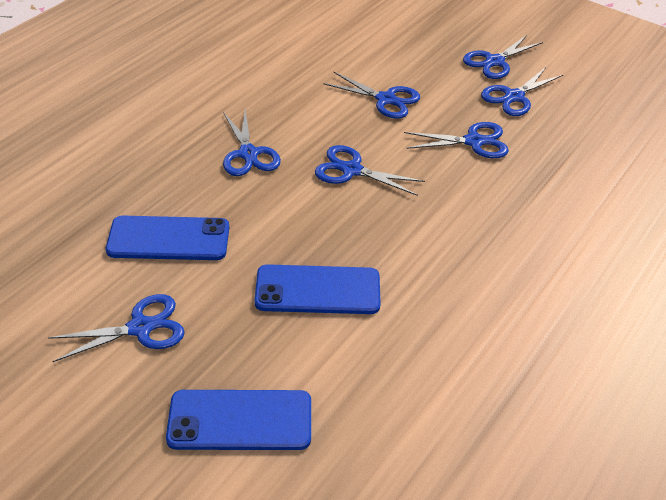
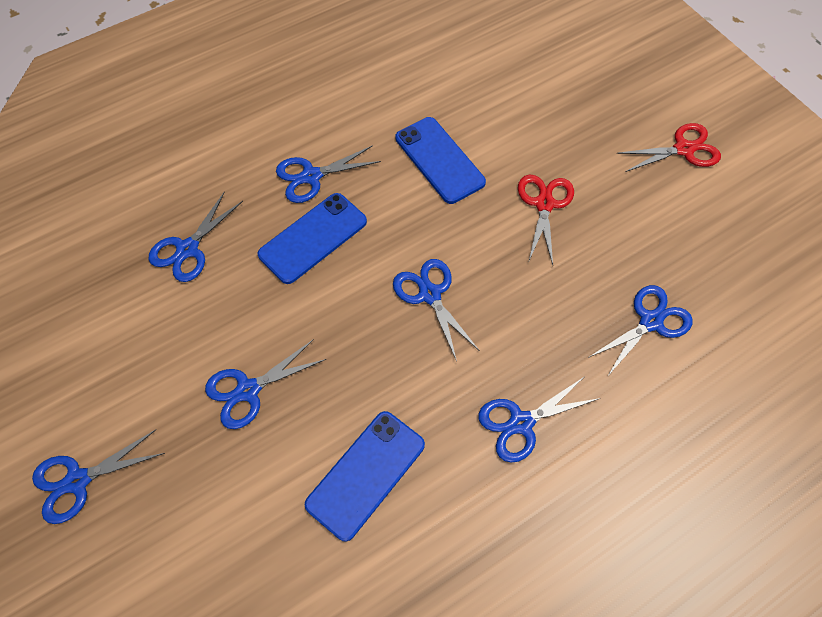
red scissors: none = 0 -> [518,175,574,265] [616,123,721,172] = 2

